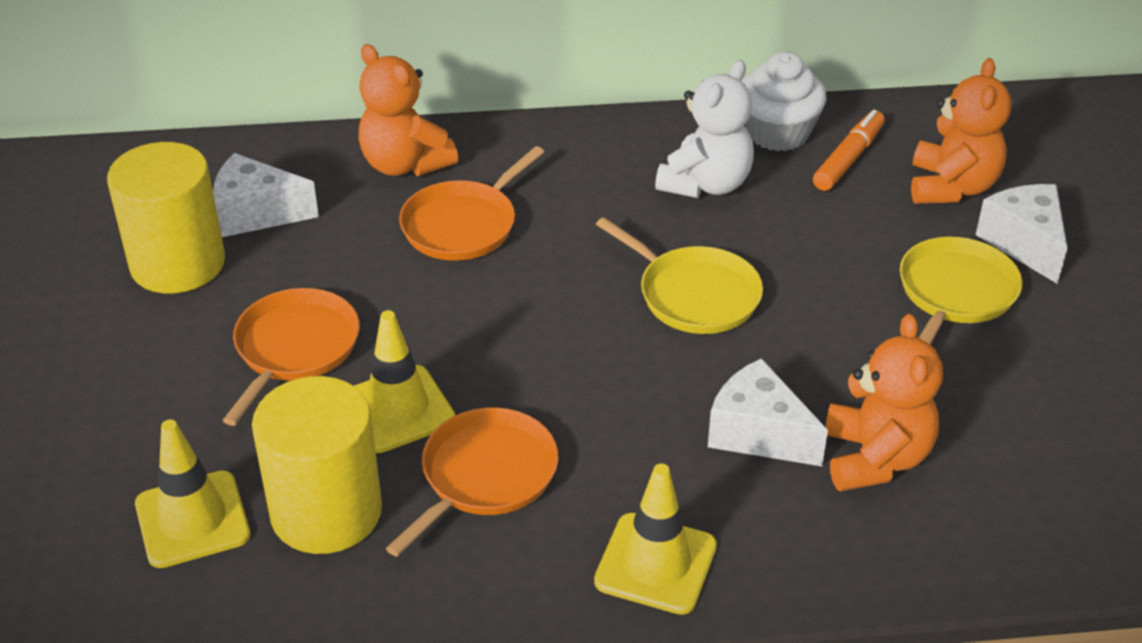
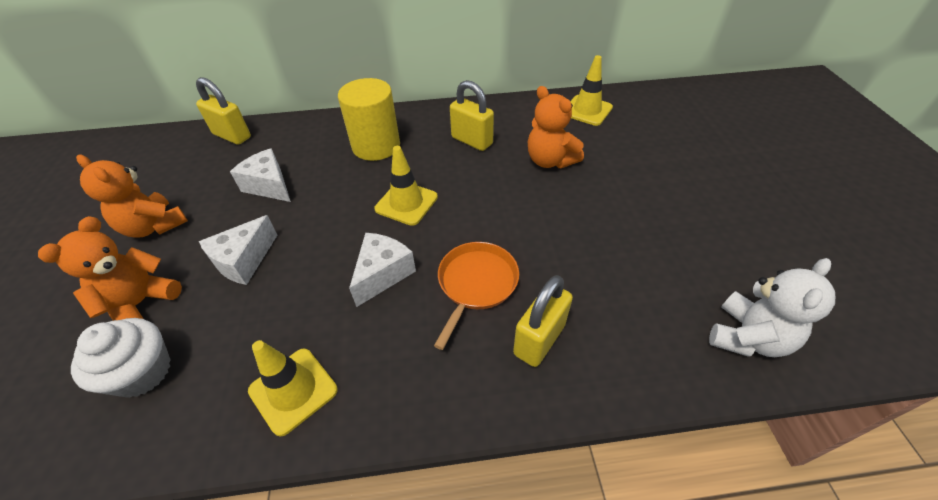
orange marker: [813,110,885,191] = 1 -> none = 0
orange pan: [222,288,360,426] [386,407,558,557] [399,146,544,261] = 3 -> [434,242,519,350] = 1
yellow cylinder: [107,142,225,294] [252,376,382,554] = 2 -> [338,78,400,161] = 1
yellow padlock: none = 0 -> [196,77,251,145] [450,80,494,151] [513,275,573,367] = 3
yellow pan: [596,217,763,334] [900,237,1023,345] = 2 -> none = 0

